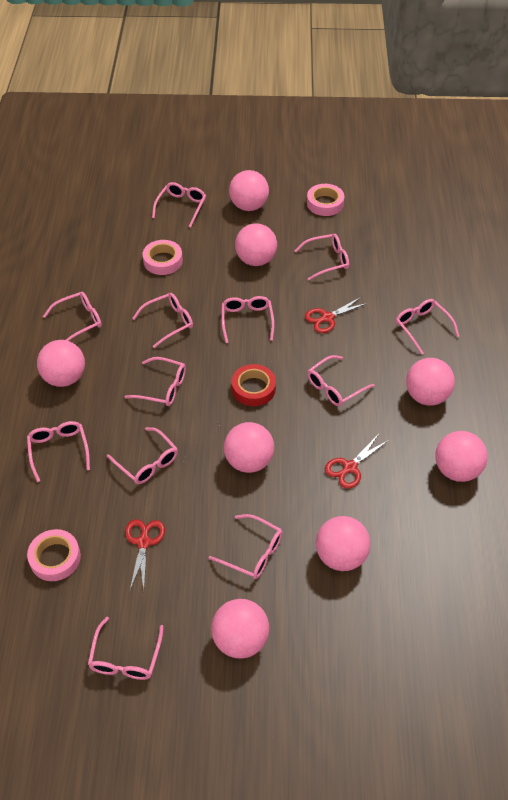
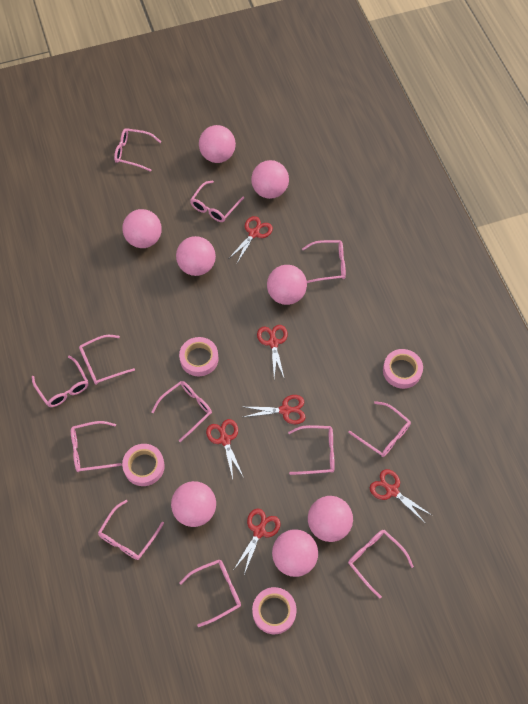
pink tape: [27,529,81,581] [143,240,183,275] [307,184,344,216] = 3 -> [122,444,165,486] [179,337,219,376] [252,587,297,634] [383,349,423,389] = 4
red scissors: [125,519,165,590] [305,297,368,333] [325,434,389,489] = 3 -> [206,419,244,479] [229,216,273,263] [234,509,281,574] [244,395,306,424] [257,325,288,380] [370,469,432,523] = 6
red tape: [232,364,276,406] = 1 -> none = 0

